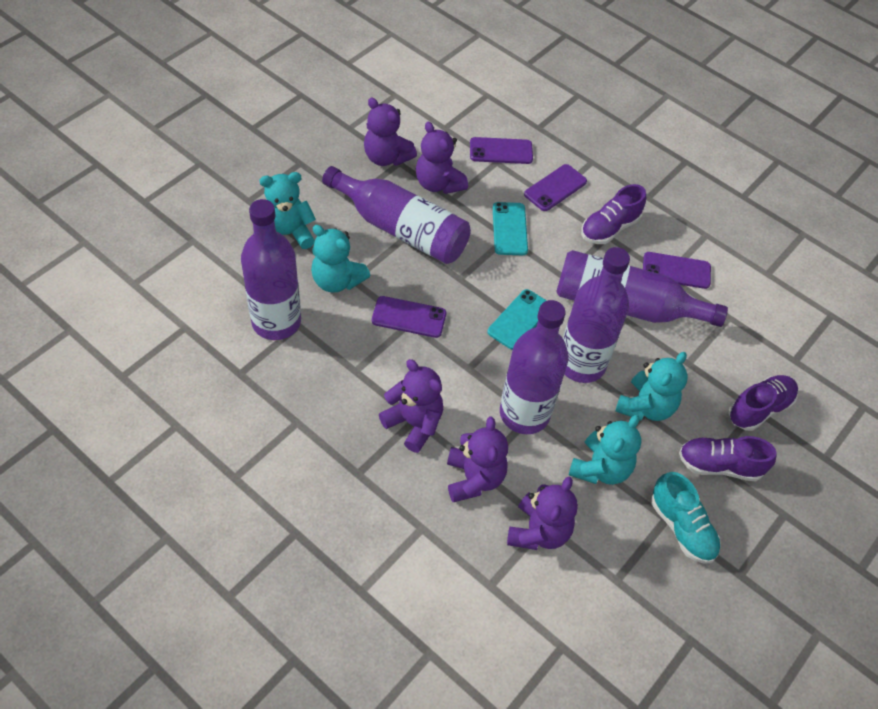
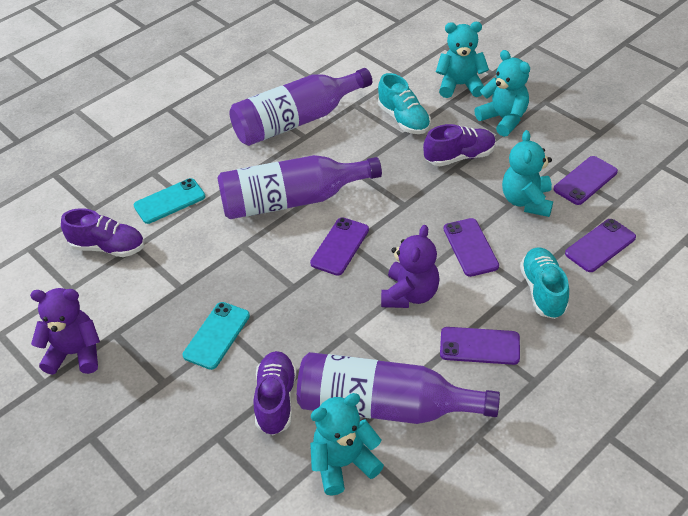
purple bottle: [241,199,301,340] [322,166,471,264] [500,300,569,434] [556,250,728,327] [563,247,630,383] = 5 -> [217,155,382,219] [229,68,372,146] [297,352,500,424] = 3
purple phone: [372,296,446,338] [470,137,533,164] [524,164,587,211] [643,252,711,289] = 4 -> [310,217,369,276] [440,327,520,365] [444,218,499,277] [554,156,618,205] [565,219,636,272] = 5
purple teddy bear: [364,98,417,166] [379,359,443,453] [416,121,468,194] [447,417,508,502] [507,477,578,550] = 5 -> [30,288,100,375] [381,225,440,308] = 2
turquoise shoe: [651,472,721,564] = 1 -> [378,73,431,134] [520,247,569,319] = 2

